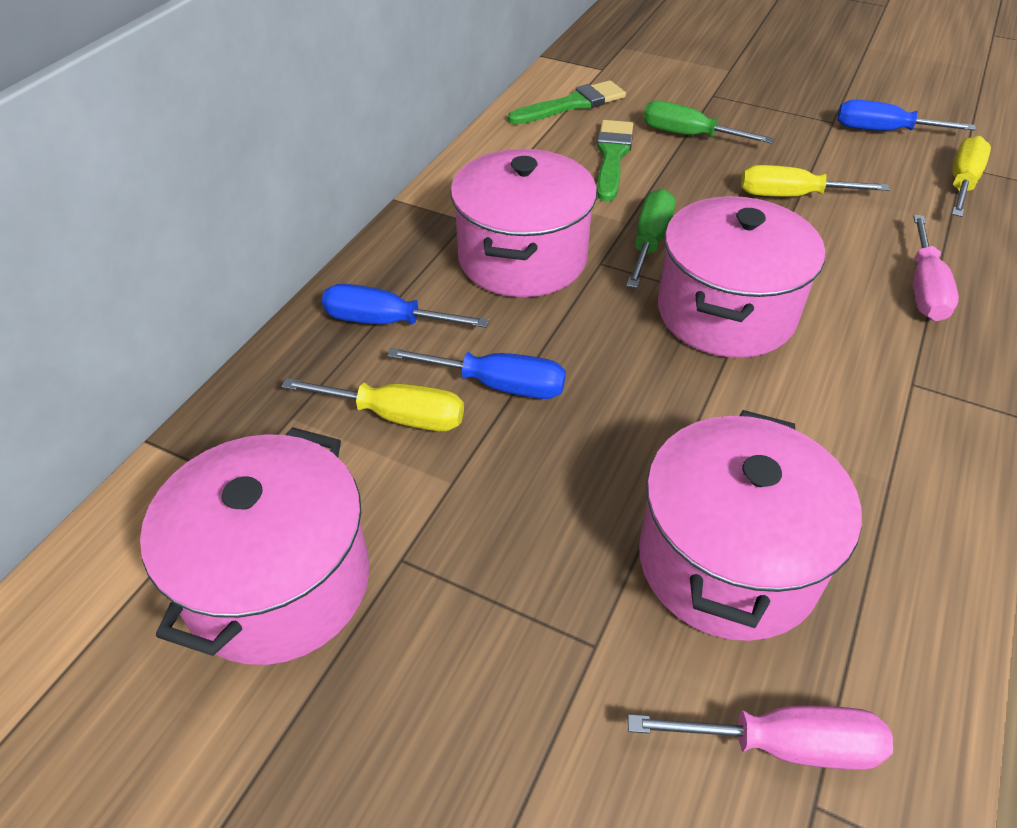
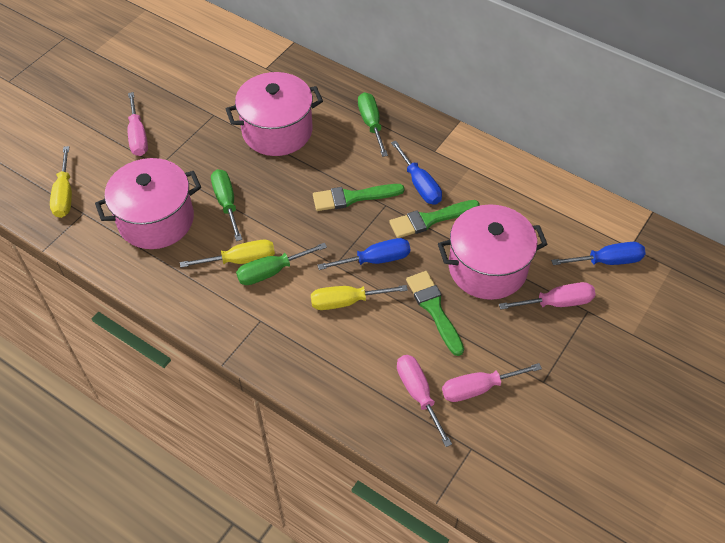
green brush: [508,80,626,125] [597,120,633,202] = 2 -> [313,184,405,211] [389,200,480,238] [406,271,464,356] = 3
green screwdriver: [626,189,675,288] [643,100,774,144] = 2 -> [211,169,242,241] [236,243,327,285] [358,92,388,157] = 3
pink pot: [140,427,369,665] [450,149,597,297] [639,410,862,641] [658,196,825,358] = 4 -> [95,158,201,249] [226,72,323,156] [438,204,548,300] = 3
pink screwdriver: [628,706,893,770] [913,215,959,321] = 2 -> [127,92,148,156] [397,355,452,447] [442,363,542,402] [499,282,596,310] = 4

